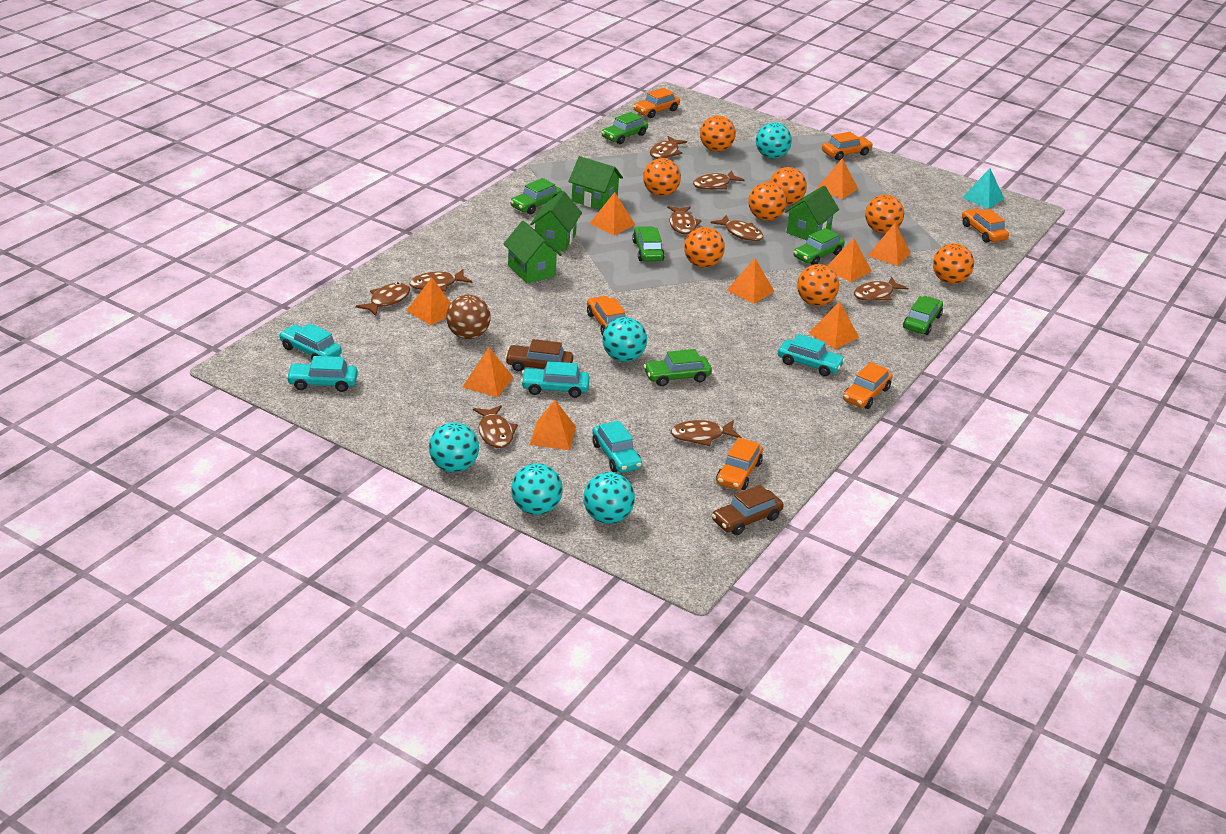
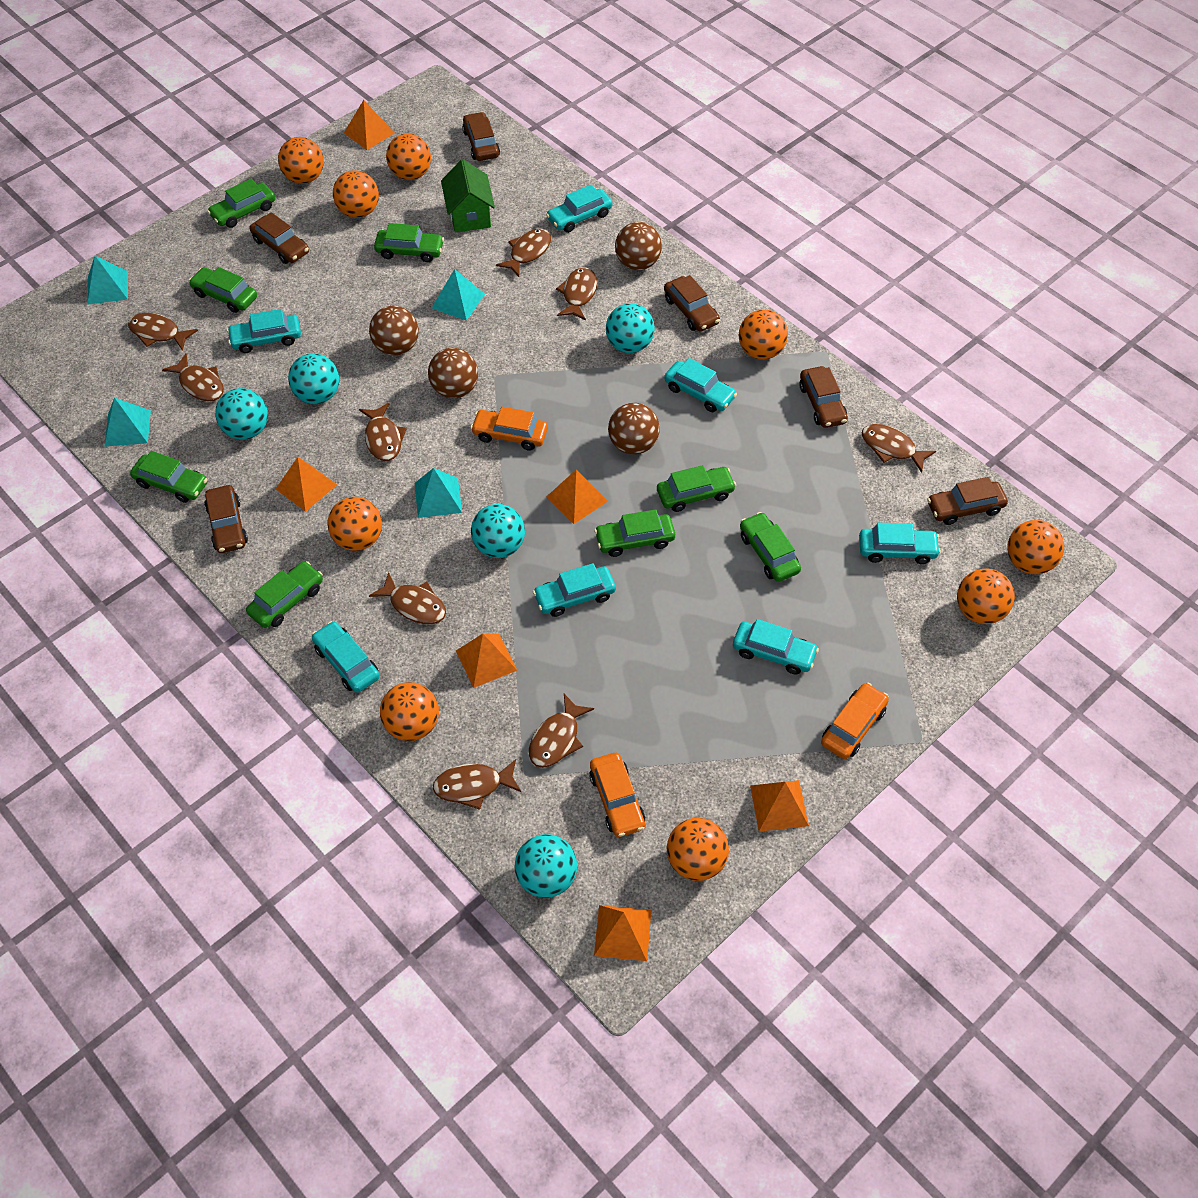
brown ball: [446,295,491,339] = 1 -> [369,306,419,355] [428,348,478,398] [608,403,660,455] [615,222,662,270] = 4
brown car: [505,339,573,371] [712,485,784,535] = 2 -> [204,485,248,553] [250,212,309,264] [462,112,500,161] [664,275,720,332] [799,366,848,428] [927,477,1008,525] = 6
green car: [510,178,562,214] [601,112,648,144] [632,226,665,262] [644,349,712,386] [794,228,845,265] [903,296,943,335] = 6 -> [130,451,208,503] [189,267,257,313] [207,179,275,228] [246,561,323,628] [374,223,444,262] [594,509,675,557] [657,465,736,512] [740,512,801,582] = 8
green house: [503,221,562,284] [530,191,582,251] [568,156,623,210] [785,186,839,240] = 4 -> [441,159,495,232] = 1
orange ball: [643,158,681,196] [684,227,725,268] [700,116,736,152] [748,182,787,221] [770,167,807,205] [797,264,839,306] [865,195,904,234] [933,243,974,284] = 8 -> [278,137,324,184] [328,497,382,551] [333,170,379,218] [380,682,439,741] [386,133,431,180] [667,818,729,881] [739,310,788,360] [957,569,1015,624] [1007,520,1064,574] = 9
orange car: [587,296,625,336] [633,88,680,118] [716,437,763,490] [822,132,873,160] [843,362,893,409] [962,209,1009,243] = 6 -> [471,407,548,451] [589,753,645,837] [821,683,889,759] = 3
orange pyramid: [406,278,451,325] [463,347,514,397] [530,400,576,450] [589,192,635,235] [726,258,774,304] [809,302,859,349] [816,158,858,199] [827,238,872,282] [868,223,910,266] = 9 -> [276,457,337,512] [344,100,394,150] [456,633,517,688] [547,469,608,524] [594,905,651,961] [750,780,809,832] = 6
turquoise car: [279,323,342,359] [286,356,358,392] [521,361,589,398] [592,421,642,473] [778,334,845,376] = 5 -> [227,309,301,353] [312,621,380,693] [533,563,616,617] [546,185,612,233] [664,358,737,412] [733,619,819,675] [859,523,941,564] = 7
turquoise pyramid: [962,168,1004,209] = 1 -> [87,256,128,305] [104,398,151,447] [415,468,462,518] [432,269,485,321] = 4

